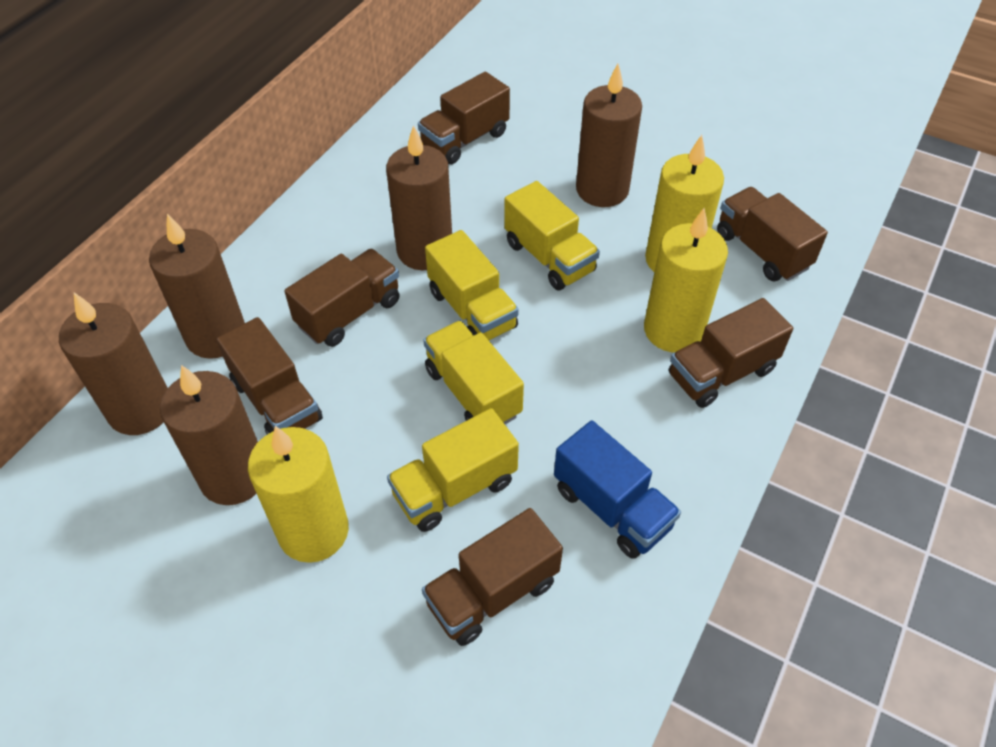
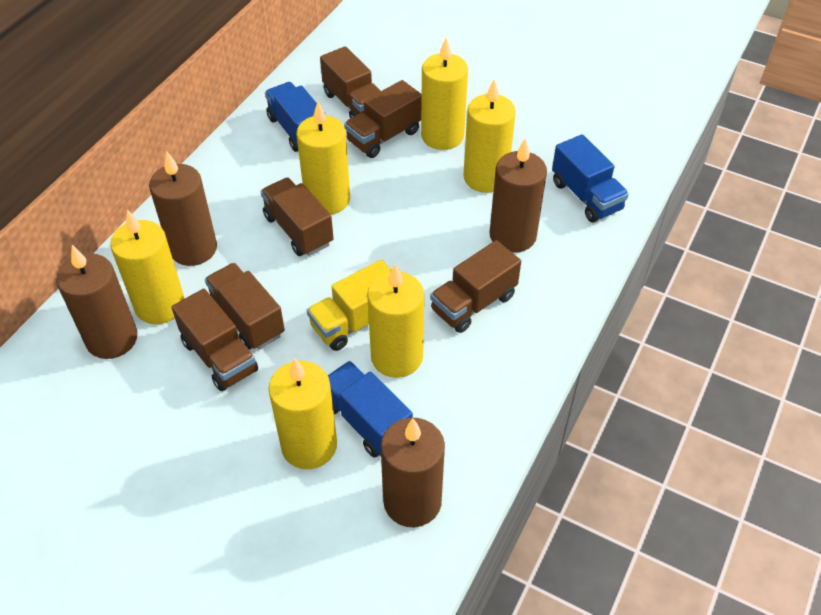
blue truck: [554,421,681,559] = 1 -> [265,82,325,152] [328,361,413,457] [552,134,629,222] = 3
brown candle: [59,292,168,435] [149,214,245,359] [160,365,258,505] [386,125,452,270] [576,64,642,207] = 5 -> [56,245,138,359] [149,152,217,266] [381,418,445,527] [489,138,547,253] = 4
yellow candle: [248,426,349,563] [644,208,728,353] [645,135,724,272] = 3 -> [110,210,185,324] [268,358,337,469] [297,101,350,215] [367,264,424,378] [421,37,468,150] [463,79,516,193] = 6
yellow truck: [387,408,519,532] [423,321,524,424] [425,230,519,340] [504,181,600,291] = 4 -> [307,260,391,351] = 1

